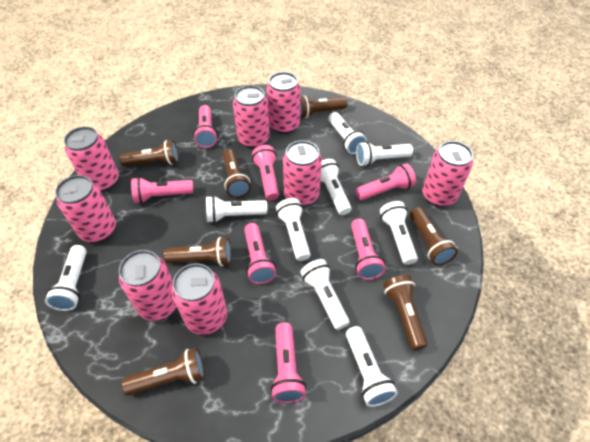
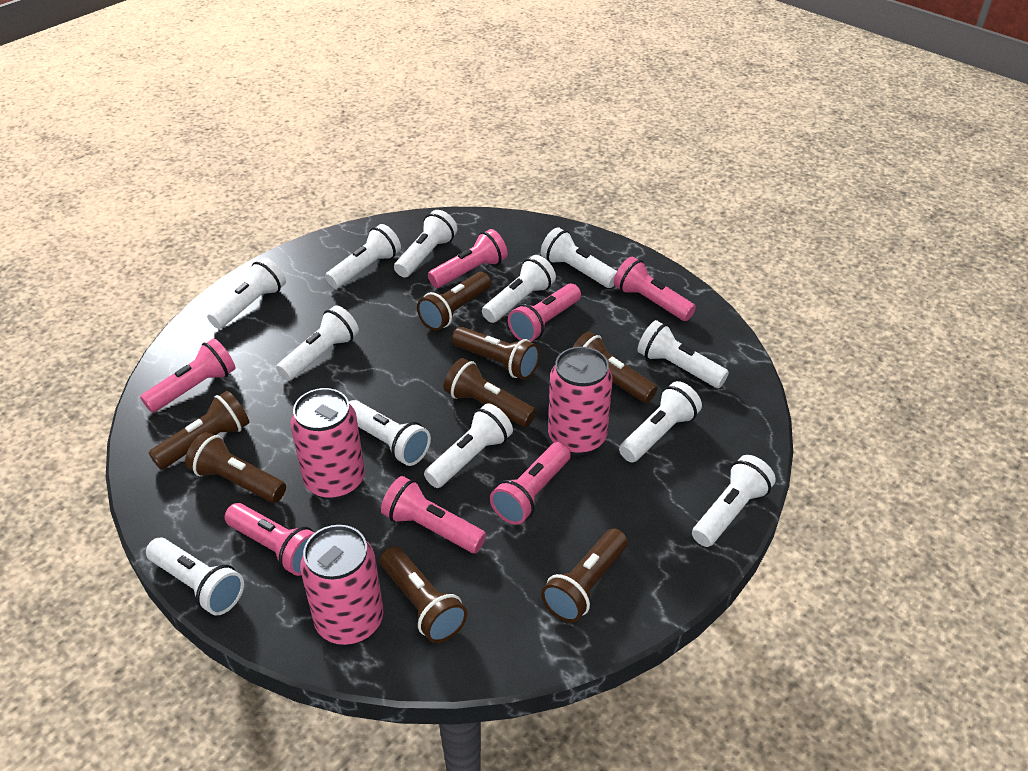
brown flashlight: [119,140,179,167] [122,348,205,396] [163,237,232,266] [222,149,251,198] [300,95,347,119] [383,275,428,350] [410,207,458,265] = 7 -> [149,391,249,469] [185,432,286,503] [380,546,467,643] [417,272,491,331] [444,358,536,427] [452,327,540,380] [541,528,628,623] [572,331,658,403] = 8
pink can: [55,175,116,243] [64,127,119,192] [119,250,177,321] [172,263,227,335] [233,85,270,149] [267,72,300,134] [283,140,322,207] [422,141,473,207] = 8 -> [291,388,365,500] [300,525,383,645] [548,347,613,456] = 3
white flashlight: [45,245,87,311] [206,196,267,223] [276,198,311,261] [300,259,350,330] [320,159,351,215] [329,112,367,154] [346,326,398,407] [356,141,413,166] [380,201,418,265] = 9 -> [146,538,244,615] [207,258,286,329] [276,305,359,381] [325,224,401,289] [349,400,431,466] [394,210,457,277] [424,403,513,488] [482,255,556,323] [541,227,617,288] [619,381,702,462] [637,320,729,388] [692,455,776,547] = 12

